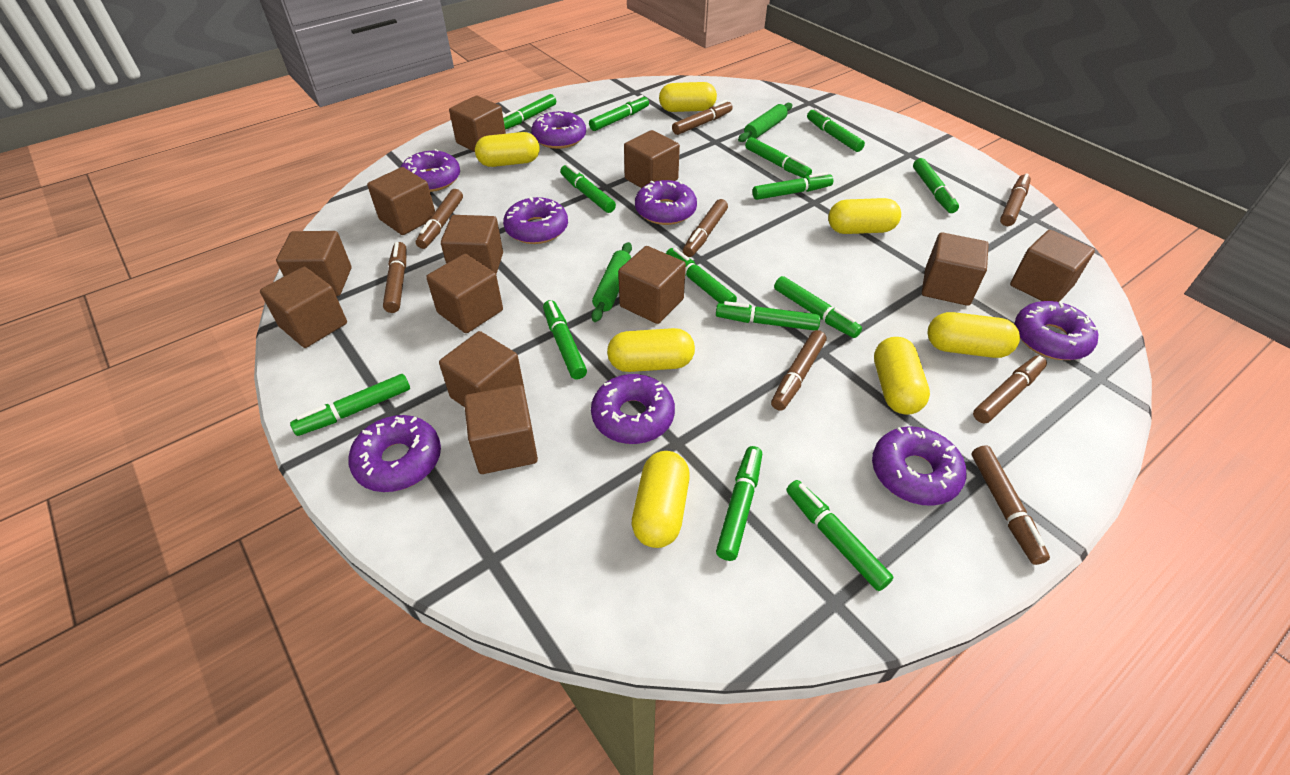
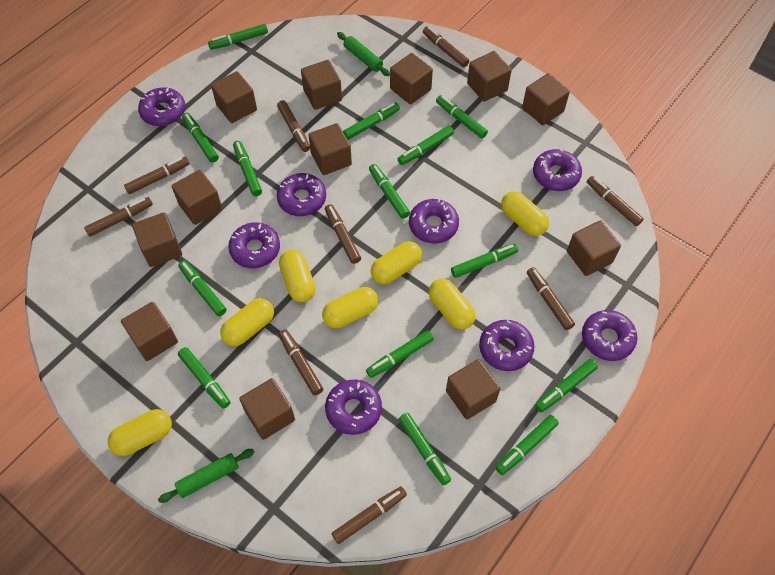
brown marker: [383,242,406,313] [416,189,463,249] [672,100,733,135] [683,199,728,257] [771,330,826,411] [972,446,1050,565] [973,355,1047,424] [1000,173,1031,226] = 8 -> [84,197,153,237] [124,157,189,194] [277,100,310,152] [279,329,323,396] [325,204,361,264] [332,486,407,544] [423,26,469,67] [527,267,575,330] [587,176,644,226] = 9

